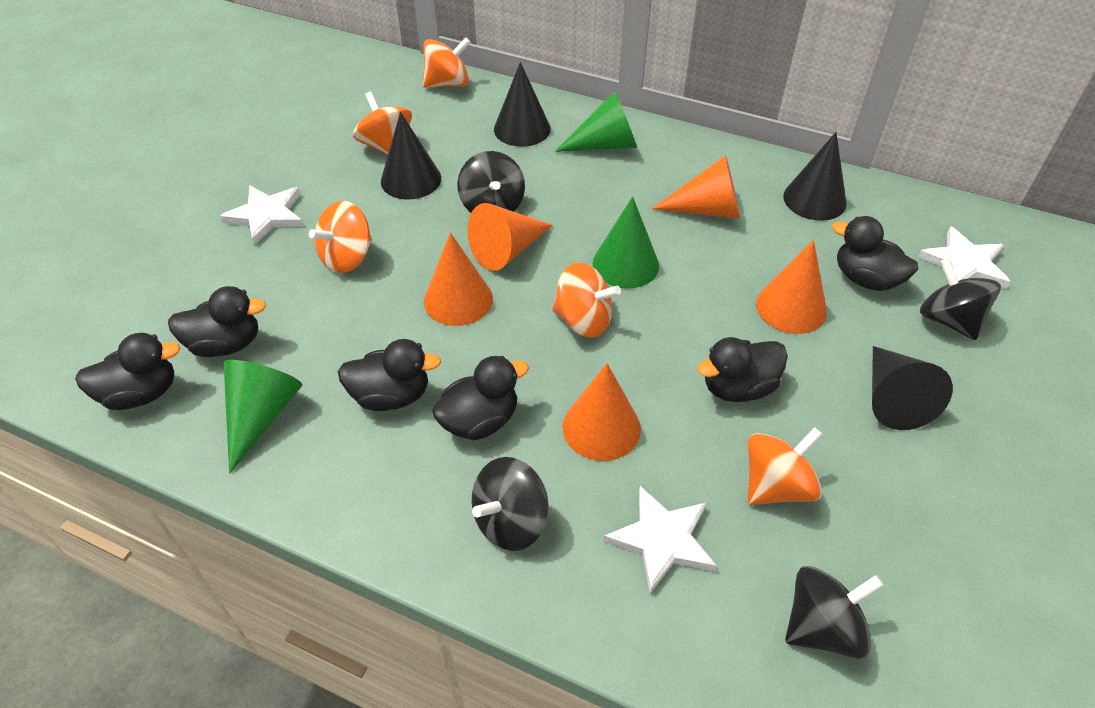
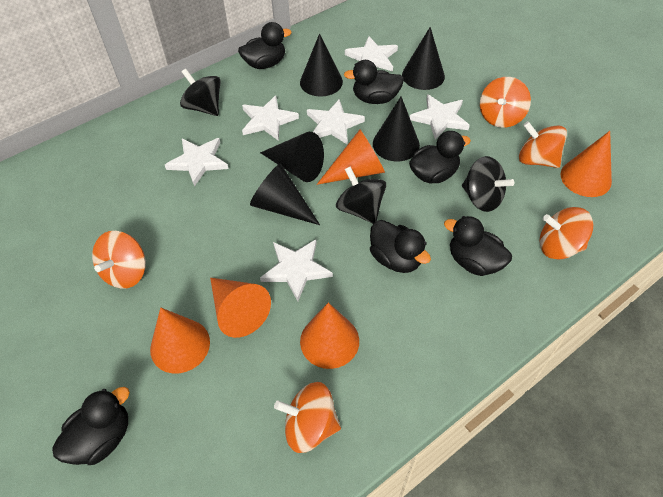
black cone: [381,112,441,200] [494,62,551,147] [783,132,847,221] [872,346,953,430] = 4 -> [250,164,320,225] [260,132,324,182] [300,33,343,96] [373,97,420,161] [402,27,445,90] = 5
black spinning top: [457,151,525,213] [472,457,549,551] [785,566,884,659] [920,258,1001,340] = 4 -> [180,69,221,116] [336,166,386,224] [462,156,514,212] = 3
green cone: [224,360,302,474] [555,92,637,152] [593,196,659,288] = 3 -> none = 0
white star: [220,186,304,245] [603,486,717,593] [918,227,1011,289] = 3 -> [165,138,228,187] [242,96,299,141] [260,239,333,301] [307,99,365,145] [345,36,398,72] [410,94,470,140] = 6

